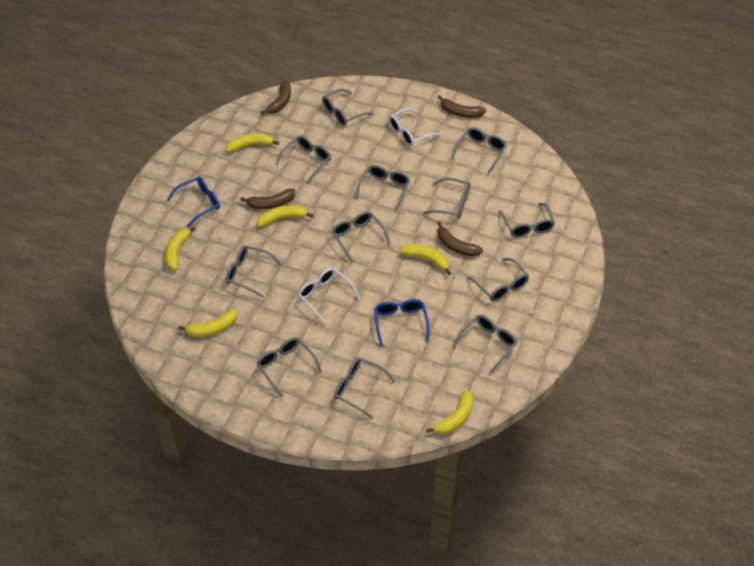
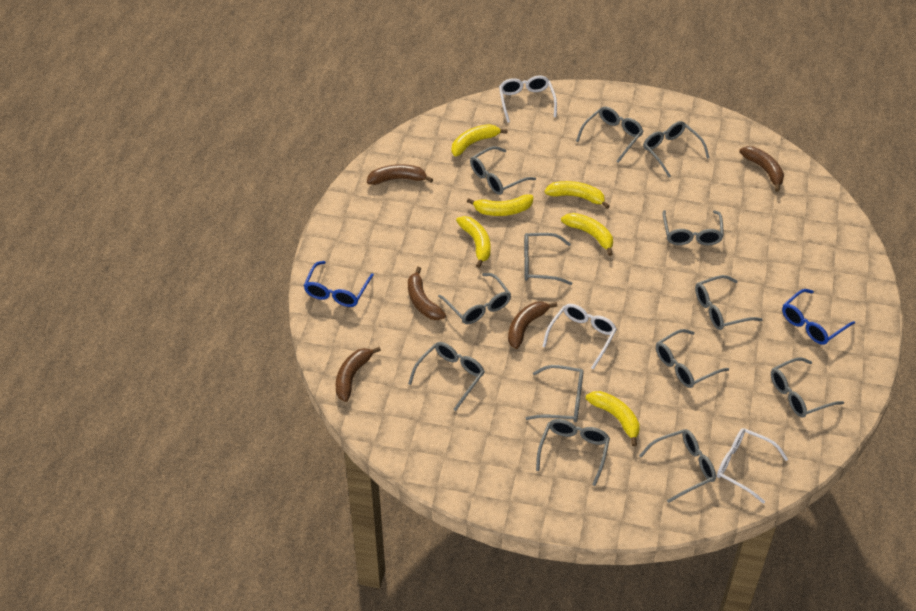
brown banana: [240,188,295,209] [260,81,291,115] [437,222,483,257] [438,95,486,118] = 4 -> [336,347,381,402] [367,164,433,185] [408,267,446,320] [508,301,557,349] [739,146,784,192] = 5
grey glasses: [226,245,281,298] [256,337,322,398] [276,136,331,183] [322,89,374,126] [332,211,390,263] [334,358,396,419] [356,165,410,211] [423,177,470,219] [452,127,507,174] [452,315,517,374] [467,258,529,302] [499,203,555,238] = 12 -> [408,342,485,411] [438,273,511,324] [470,146,536,195] [524,233,572,285] [526,365,584,422] [536,419,610,486] [576,106,644,163] [639,429,716,503] [643,121,710,178] [656,329,729,388] [662,210,724,245] [695,275,763,330] [771,357,844,418] = 13
white glasses: [298,268,360,324] [389,108,441,146] = 2 -> [499,76,557,123] [542,304,617,370] [717,428,788,504] = 3

